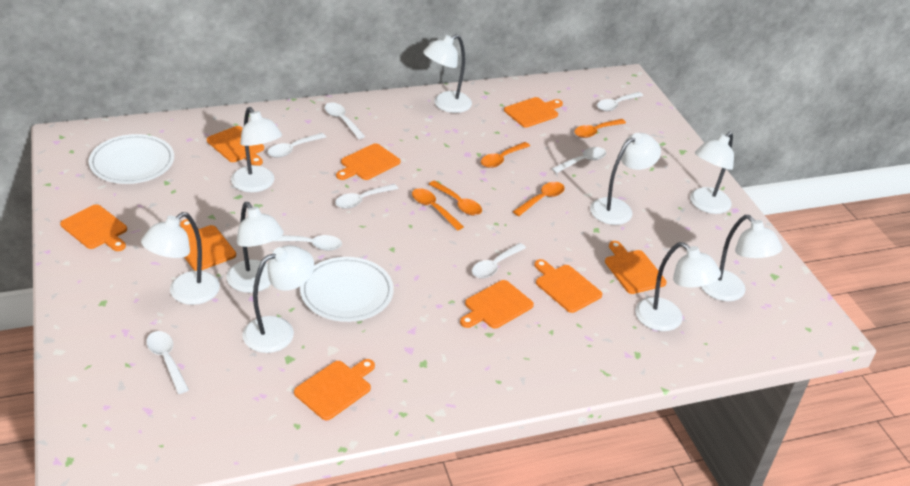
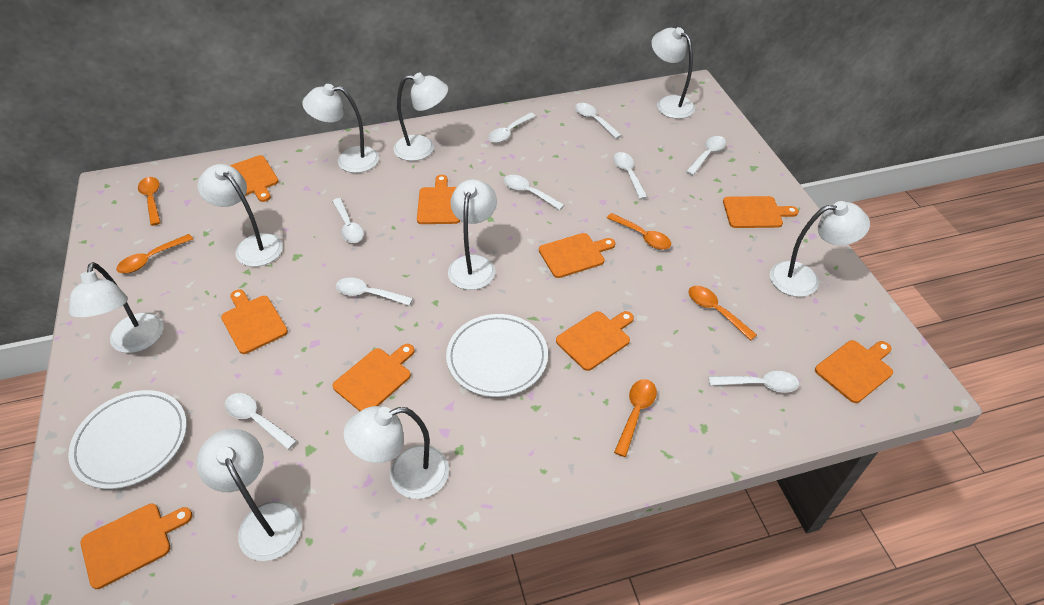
white spoon: [146,331,189,394] [268,133,326,158] [274,235,342,251] [325,102,365,139] [335,184,398,209] [472,243,526,278] [551,147,606,173] [597,92,643,111] = 8 -> [225,393,297,450] [332,198,364,243] [336,277,413,306] [488,112,536,143] [504,175,565,210] [575,103,622,139] [613,152,648,199] [686,136,726,176] [708,371,799,393] = 9

